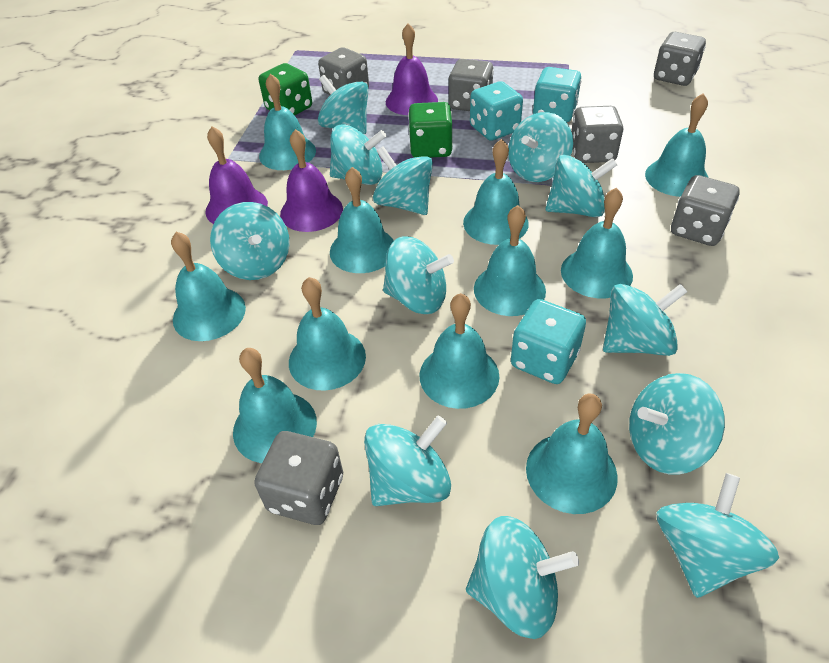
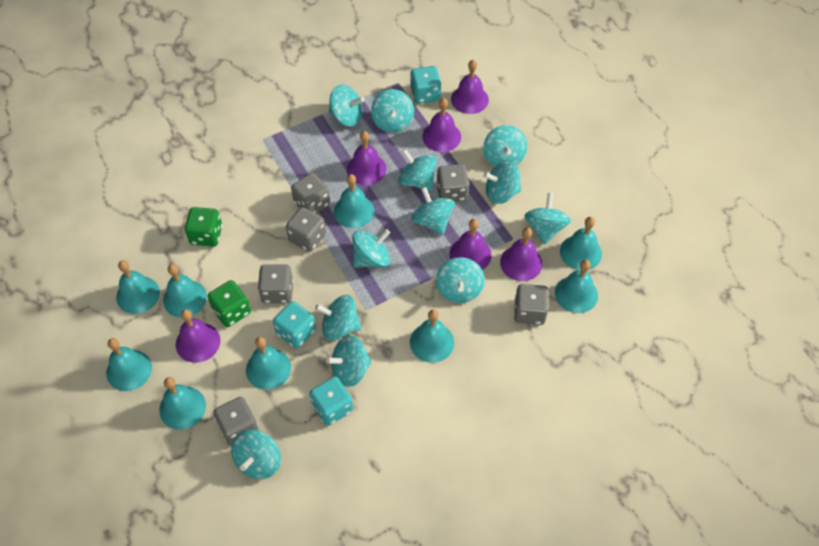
purple bell: [205,126,268,224] [280,129,343,232] [386,23,438,115] = 3 -> [176,309,220,363] [347,131,386,185] [422,98,461,152] [449,219,492,270] [451,60,489,114] [500,227,543,281] = 6
turquoise bell: [171,232,246,341] [233,348,317,463] [259,73,316,170] [289,277,366,391] [330,167,394,273] [420,293,499,409] [463,139,529,245] [474,205,546,316] [526,394,618,514] [561,188,633,298] [645,93,709,197] = 11 -> [106,338,152,391] [116,260,160,314] [159,377,206,430] [163,264,207,318] [246,337,291,390] [334,174,374,228] [410,309,454,363] [555,260,598,313] [560,217,602,270] = 9

